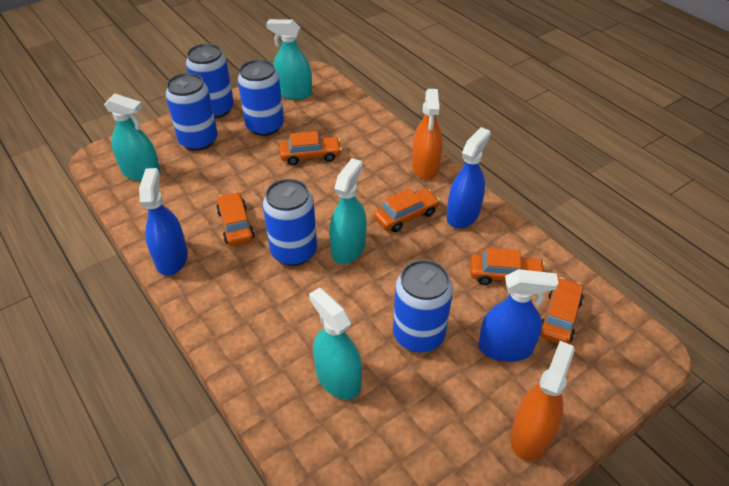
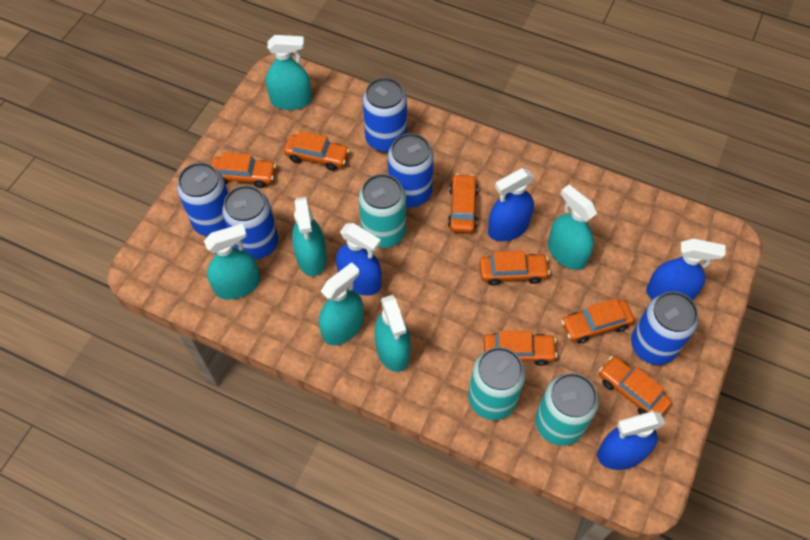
blue spray bottle: [139,168,188,276] [447,127,491,228] [478,269,559,362] = 3 -> [336,223,382,295] [488,168,534,241] [597,411,665,470] [646,239,726,300] = 4
orange car: [216,192,255,246] [279,131,342,165] [374,188,440,232] [470,248,545,285] [540,277,584,344] = 5 -> [212,152,276,188] [284,131,350,171] [448,174,478,233] [479,251,550,286] [484,331,557,366] [561,299,634,343] [599,356,672,415] = 7
orange spray bottle: [412,89,443,180] [510,341,575,461] = 2 -> none = 0
turquoise can: none = 0 -> [359,174,406,248] [468,347,526,420] [536,373,599,446] = 3
turquoise spray bottle: [104,93,161,181] [266,19,312,100] [309,288,362,400] [329,158,366,264] = 4 -> [204,223,260,300] [266,35,312,110] [292,197,327,276] [319,262,364,345] [374,295,411,372] [548,185,597,270] = 6

